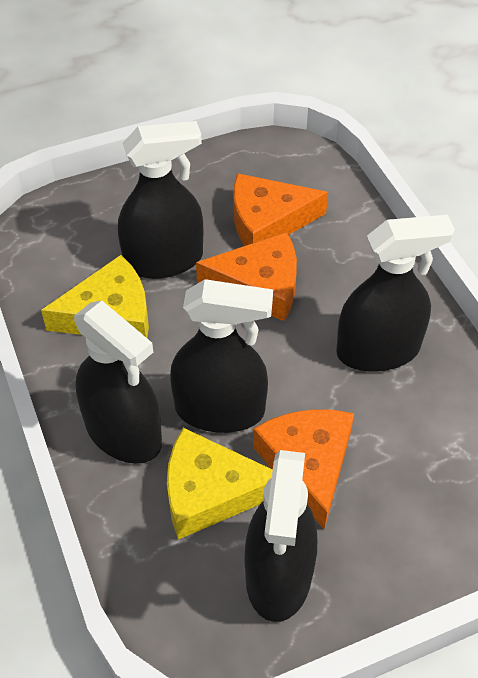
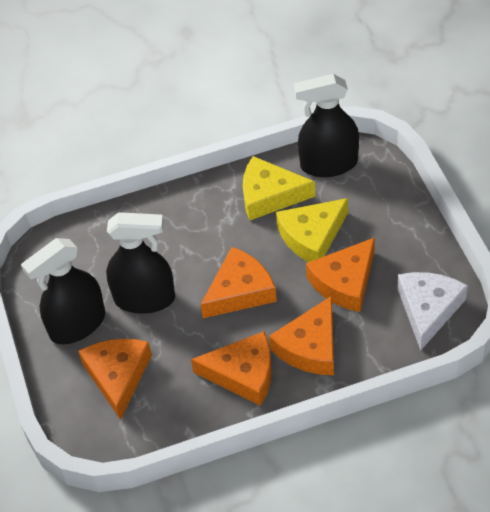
black spray bottle: [74,300,162,464] [118,121,204,279] [170,279,273,433] [245,450,317,622] [336,215,455,372] = 5 -> [21,238,105,344] [106,212,175,314] [294,74,359,177] = 3
orange cheese: [196,232,297,321] [234,173,328,246] [253,409,354,529] = 3 -> [78,339,152,420] [191,331,272,406] [200,247,277,318] [269,296,334,375] [306,237,375,312] = 5
white cheese: none = 0 -> [397,272,468,351] = 1

